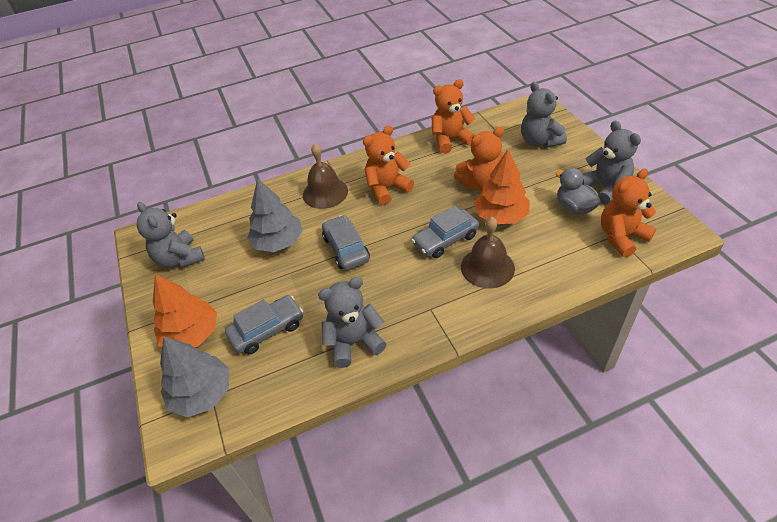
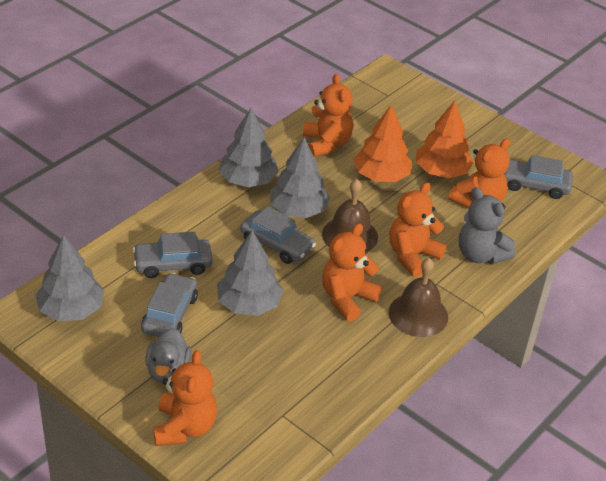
grey car: [225,295,303,354] [322,215,370,270] [411,206,479,258] = 3 -> [133,232,213,278] [141,273,198,337] [240,206,316,264] [504,155,573,199] = 4
grey teddy bear: [136,202,205,268] [318,277,386,368] [521,82,567,148] [582,121,641,205] = 4 -> [459,187,516,264] = 1
grey tree: [160,337,229,418] [247,178,302,252] = 2 -> [35,235,104,321] [217,230,284,316] [219,108,279,187] [270,138,330,218] = 4
orange teddy bear: [363,125,414,205] [432,79,475,154] [454,127,504,191] [601,168,657,258] = 4 -> [154,350,217,446] [303,74,353,157] [322,223,382,322] [389,182,446,277] [448,138,510,208] = 5

